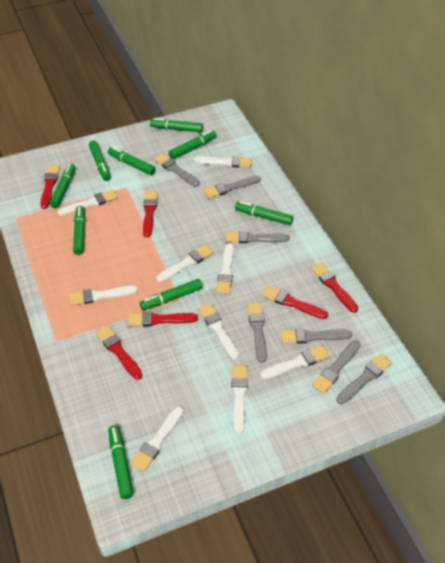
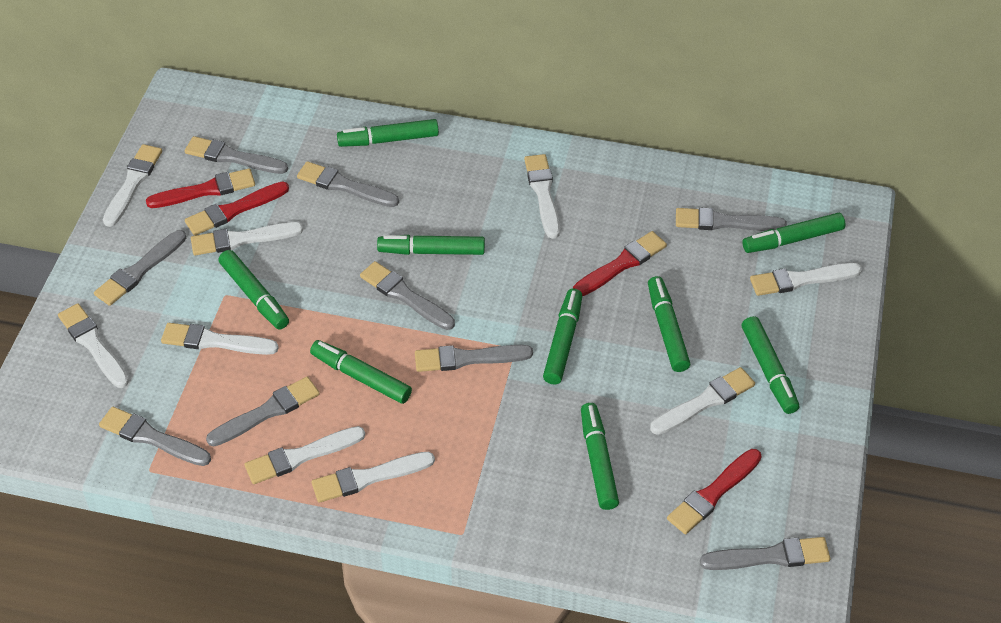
grey brush: [154,153,200,187] [204,176,261,198] [226,231,290,243] [247,303,267,363] [281,328,352,344] [312,340,361,394] [336,354,392,404] = 7 -> [94,230,186,306] [99,407,211,466] [185,136,288,174] [206,377,320,446] [297,161,399,207] [360,261,455,330] [415,345,533,372] [676,207,787,231] [700,537,830,570] = 9
red brush: [40,166,60,209] [96,326,143,380] [128,312,198,326] [143,191,158,237] [262,286,328,319] [311,263,358,313] = 6 -> [146,168,255,208] [185,181,289,236] [573,231,667,296] [667,449,762,534] = 4

